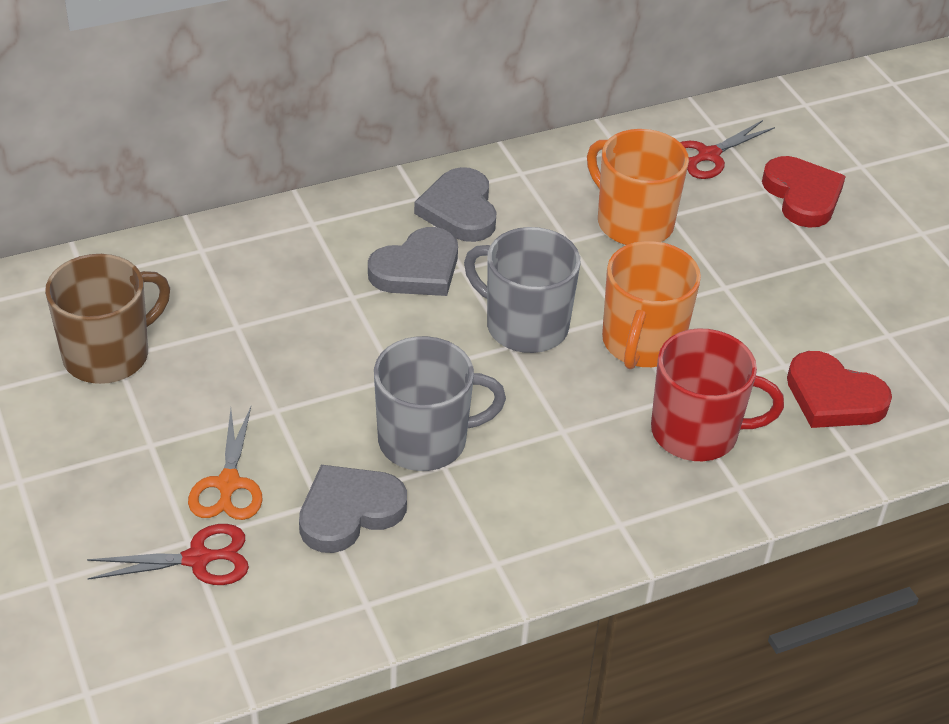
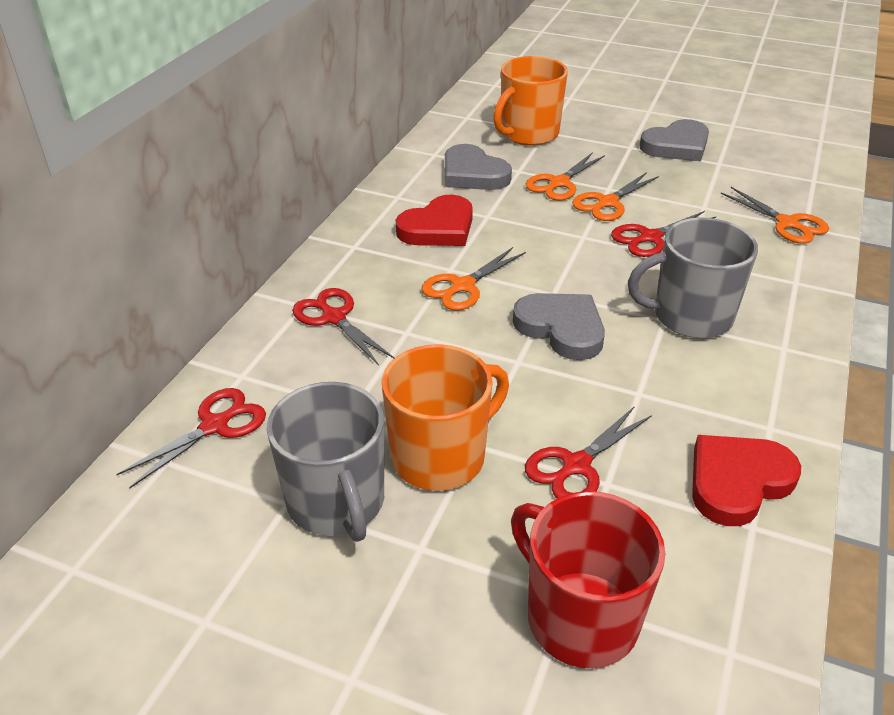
brown mug: [45,254,170,384] = 1 -> none = 0
orange scissors: [188,407,262,520] = 1 -> [422,247,526,310] [526,152,605,201] [572,172,659,221] [721,187,829,244] = 4
red scissors: [87,524,249,585] [680,120,775,179] = 2 -> [116,388,266,489] [292,288,394,365] [525,406,652,498] [611,211,716,257] = 4

